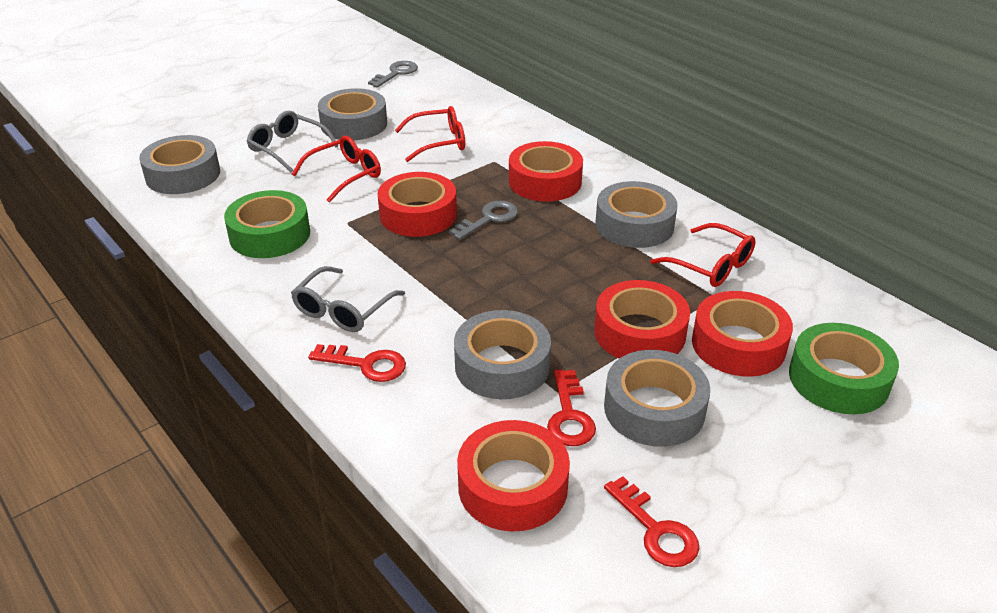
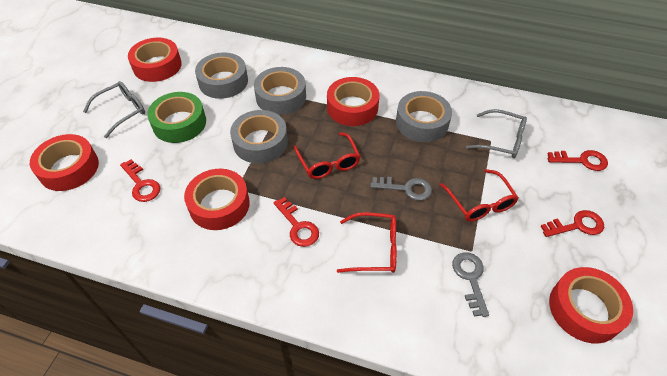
green tape: [224,190,310,258] [789,323,899,414] = 2 -> [147,92,206,143] = 1
grey tape: [139,135,220,194] [318,88,387,140] [454,310,551,399] [595,181,678,248] [604,350,710,447] = 5 -> [195,52,248,99] [230,110,288,164] [254,67,306,115] [396,91,452,142] = 4
red key: [308,344,406,382] [547,369,596,446] [604,476,700,567] = 3 -> [120,159,160,202] [273,197,319,247] [540,210,604,237] [547,150,608,171] = 4

